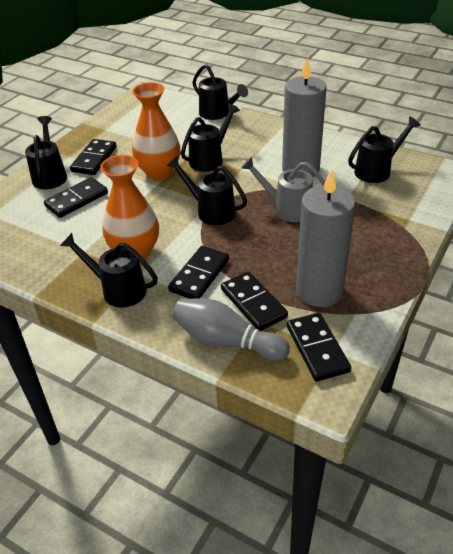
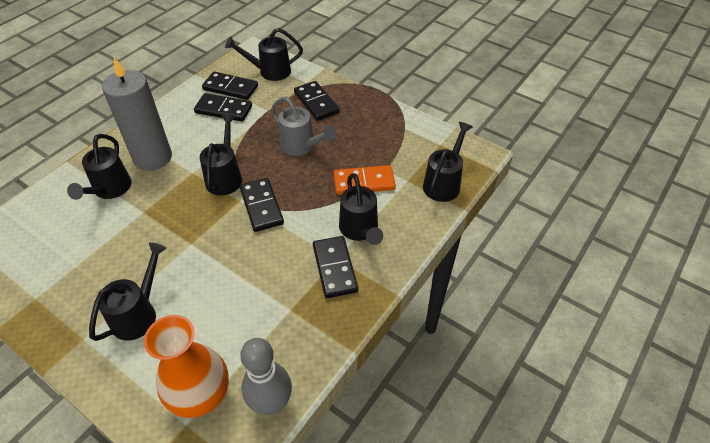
grey candle: [282,58,327,178] [296,169,356,307] = 2 -> [102,57,172,171] = 1
orange domino: none = 0 -> [334,165,396,195] = 1
orange vase: [100,155,159,260] [132,82,180,180] = 2 -> [144,315,229,418] = 1

